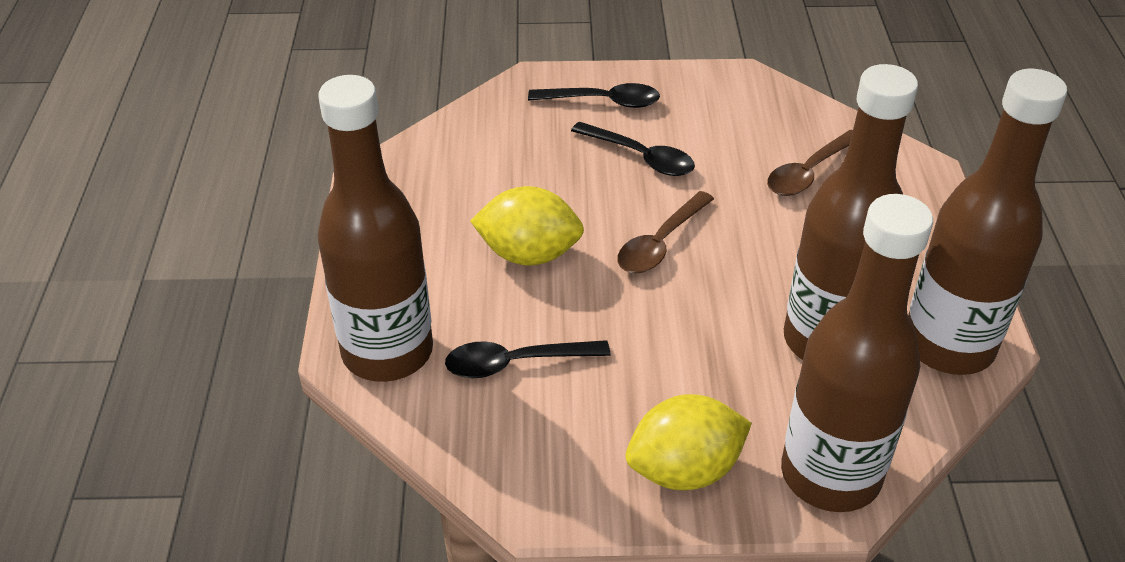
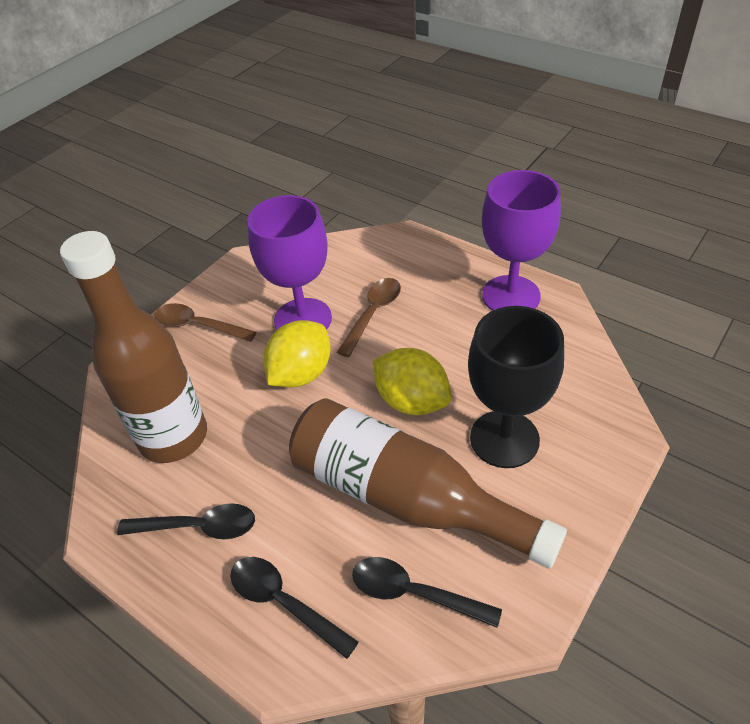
black goblet: none = 0 -> [468,306,564,468] = 1
brown bottle: [318,75,433,382] [781,194,933,512] [784,64,918,360] [908,69,1067,375] = 4 -> [60,231,207,463] [289,398,567,569] = 2
purple goblet: none = 0 -> [248,195,332,330] [482,170,561,311] = 2

